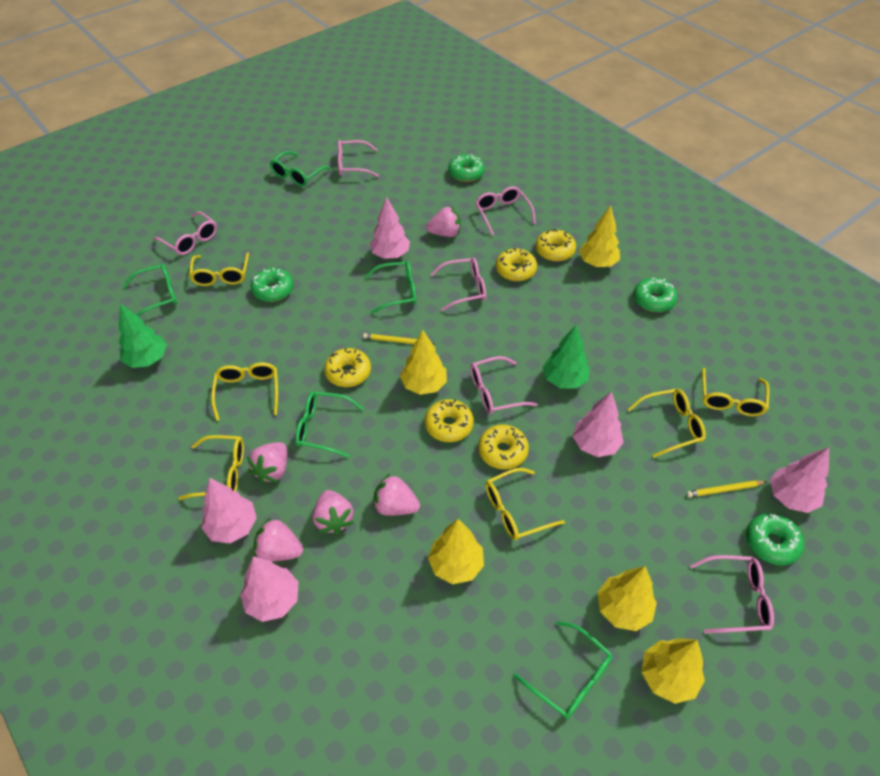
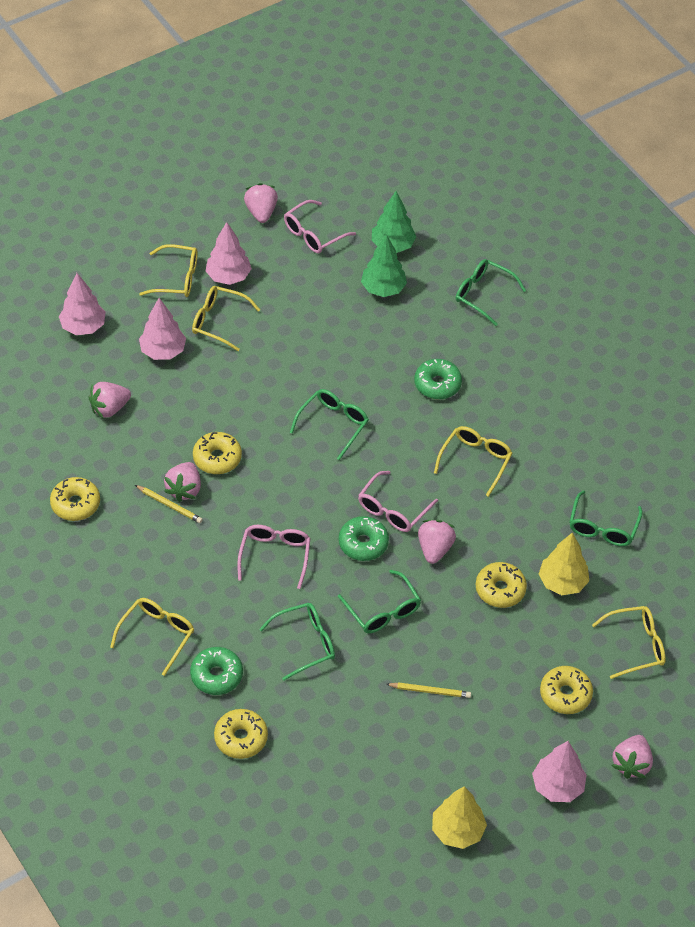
green donut: [251,268,294,302] [448,154,485,182] [633,278,677,312] [746,513,804,566] = 4 -> [190,647,243,695] [339,516,389,561] [414,359,462,399] = 3
pink glasses: [153,212,217,255] [338,140,379,177] [430,258,486,311] [470,356,537,414] [475,186,536,235] [690,555,774,634] = 6 -> [237,525,310,589] [284,200,356,253] [358,471,438,532] = 3
pink tree: [201,478,257,543] [240,556,299,622] [369,197,410,259] [573,391,624,457] [770,447,829,513] = 5 -> [59,273,106,335] [139,298,186,360] [206,222,252,285] [532,741,587,802] = 4
yellow glasses: [178,435,244,500] [189,253,249,286] [211,363,278,421] [485,468,565,540] [628,389,706,458] [702,368,769,416] = 6 -> [110,598,194,676] [139,244,198,297] [192,286,260,351] [434,426,512,497] [592,606,666,679] = 5
yellow tree: [400,330,447,395] [428,519,484,584] [579,205,620,267] [598,566,657,631] [641,638,705,704] = 5 -> [432,786,487,849] [539,532,589,595] = 2

